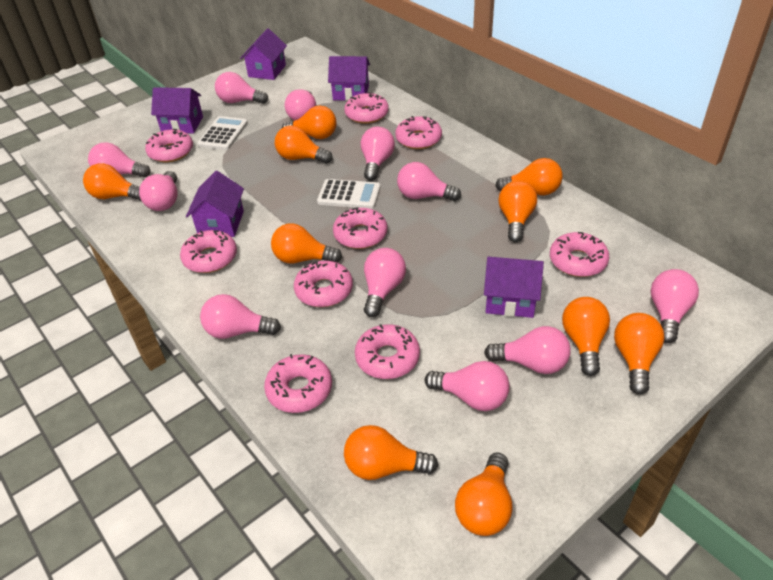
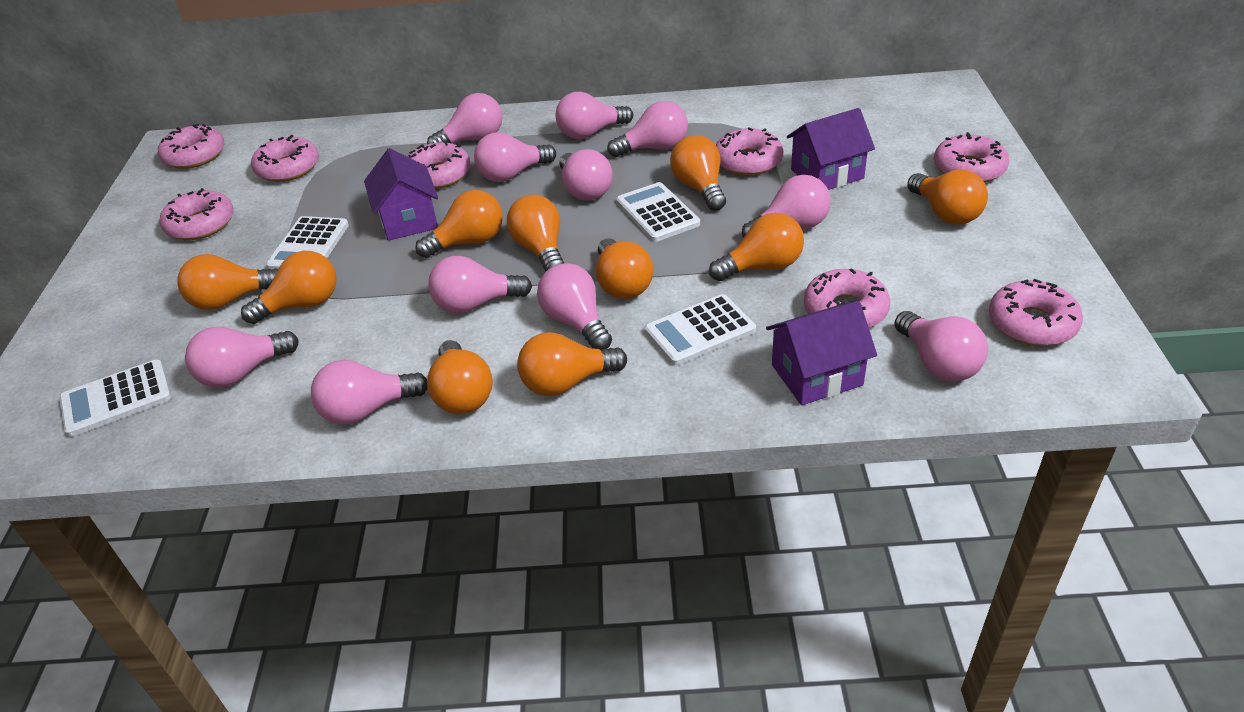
pink donut: [145,129,193,162] [180,230,237,273] [264,354,332,413] [294,261,353,307] [333,207,387,249] [344,92,389,124] [355,324,420,379] [395,116,442,149] [550,232,609,277] = 9 -> [158,124,225,169] [160,188,234,240] [251,135,319,182] [407,142,471,189] [716,127,783,176] [804,268,890,328] [934,132,1009,183] [989,279,1083,346] = 8
purple house: [151,87,203,134] [186,171,244,237] [240,28,287,80] [328,56,370,101] [484,257,544,318] = 5 -> [364,148,438,241] [766,301,877,405] [787,108,875,190] = 3
white calculator: [197,116,248,150] [317,179,381,209] = 2 -> [60,359,171,437] [266,216,349,270] [616,182,700,242] [645,294,756,365] = 4

